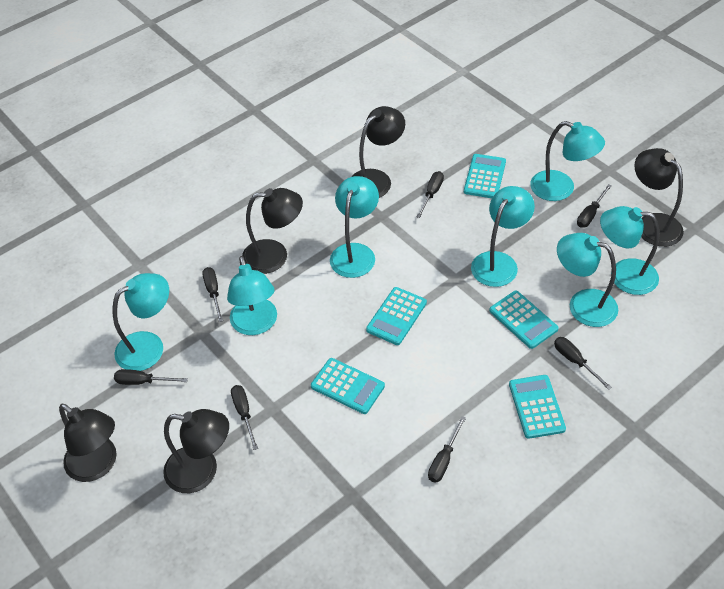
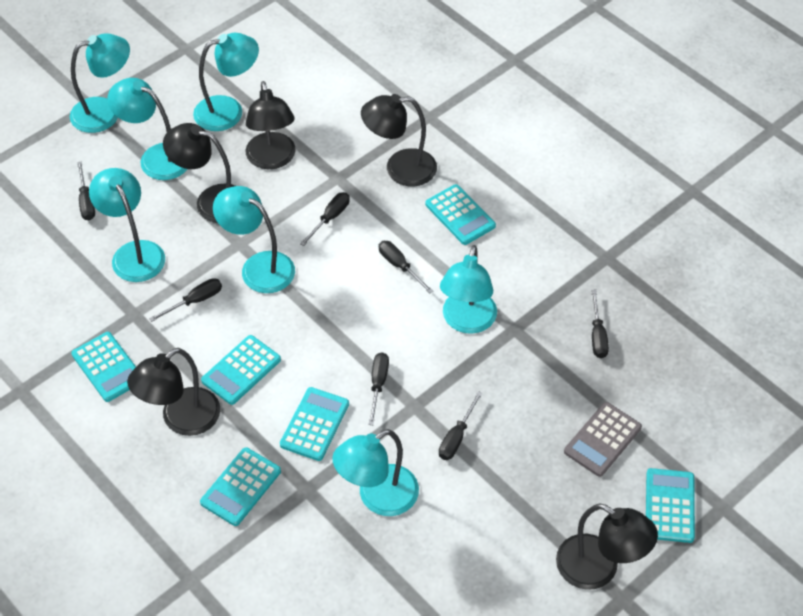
grey calculator: none = 0 -> [564,402,642,477] = 1
turquoise calculator: [311,358,385,414] [366,287,427,345] [464,154,506,198] [489,291,559,349] [509,375,566,439] = 5 -> [71,332,136,402] [200,447,281,526] [201,335,281,405] [280,387,349,461] [425,184,496,245] [646,468,695,543] = 6

